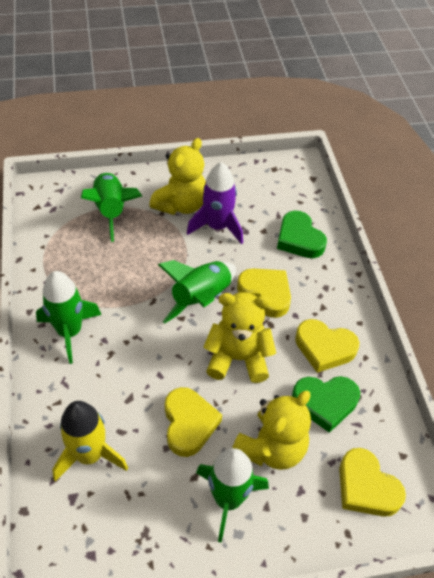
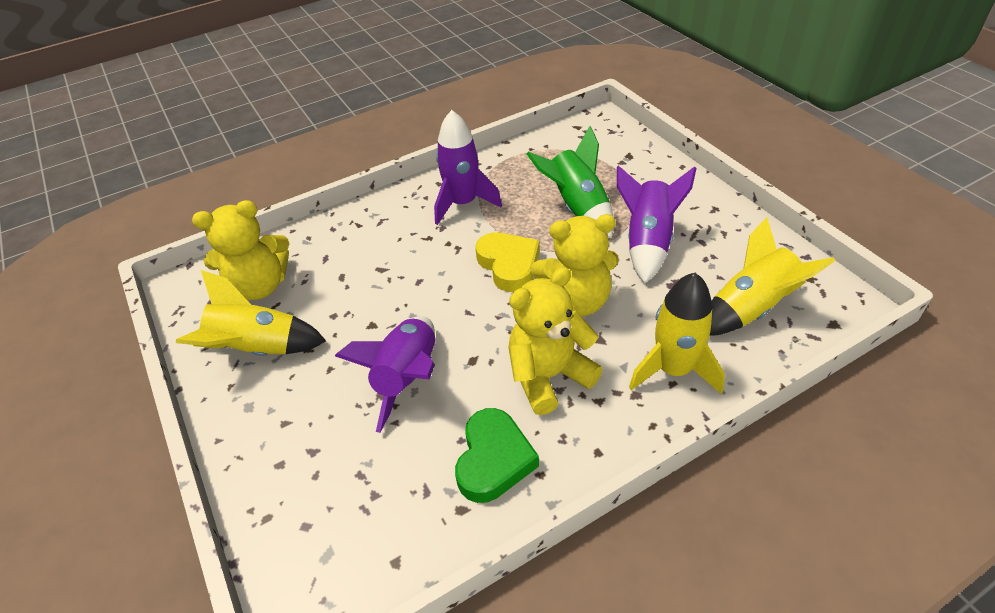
green heart: [277,211,327,258] [292,376,360,433] = 2 -> [455,408,539,503] = 1
green rocket: [36,271,101,364] [81,172,142,242] [158,260,236,324] [196,448,269,543] = 4 -> [527,126,614,238] = 1
purple rocket: [187,162,243,244] = 1 -> [335,316,435,433] [434,110,502,225] [617,165,697,284] = 3
yellow heart: [165,387,222,457] [237,268,291,318] [295,319,359,373] [339,448,406,517] = 4 -> [475,232,540,292] = 1
yellow rocket: [52,401,128,482] = 1 -> [176,270,326,356] [629,273,725,394] [710,217,835,336] = 3

